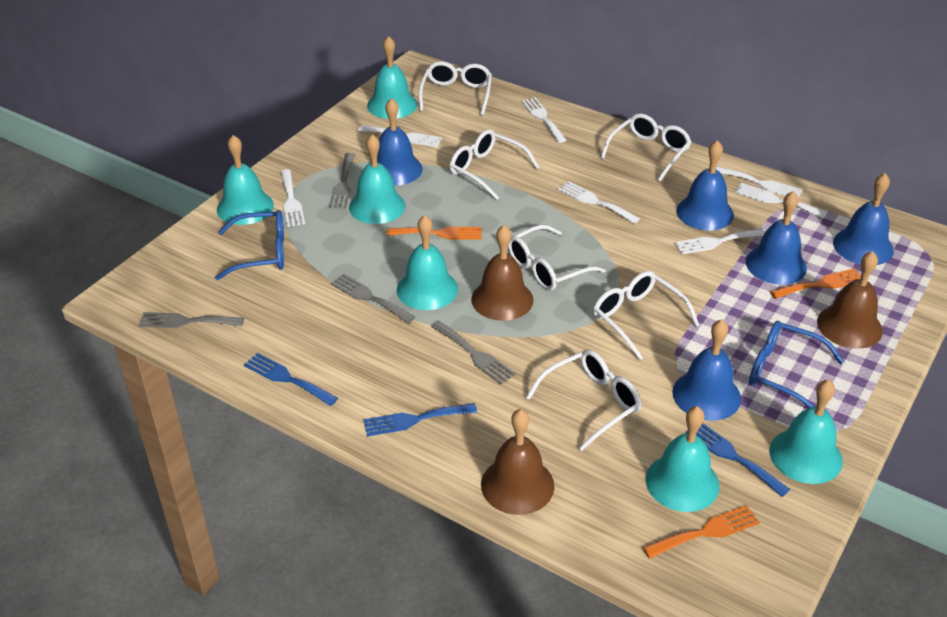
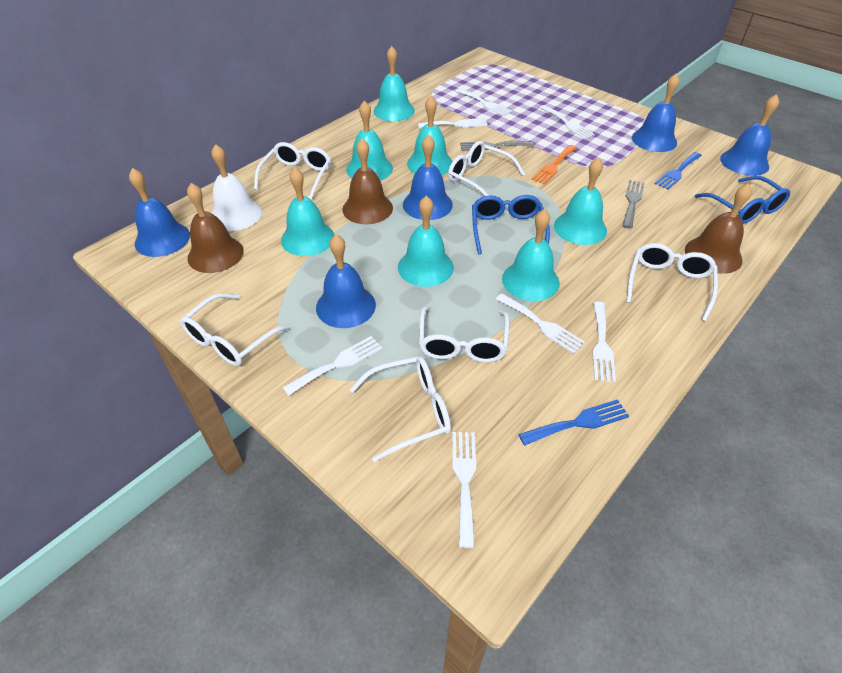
blue fork: [244,353,338,406] [363,403,477,437] [686,423,790,497] = 3 -> [519,399,629,446] [655,152,702,190] = 2
grey fork: [138,312,244,328] [329,153,355,209] [330,274,415,324] [431,321,516,385] = 4 -> [460,141,534,151] [622,180,645,229] = 2
orange fork: [387,227,482,239] [643,505,760,559] [770,268,861,299] = 3 -> [531,145,577,185] = 1
turquoise bell: [217,135,274,225] [349,134,406,224] [367,36,417,119] [397,215,458,310] [646,406,720,512] [769,379,843,484] = 6 -> [281,167,334,256] [346,100,393,181] [373,46,415,121] [398,196,454,287] [407,96,453,175] [502,209,560,301] [554,157,607,245] = 7
white bell: none = 0 -> [211,144,262,231] = 1

